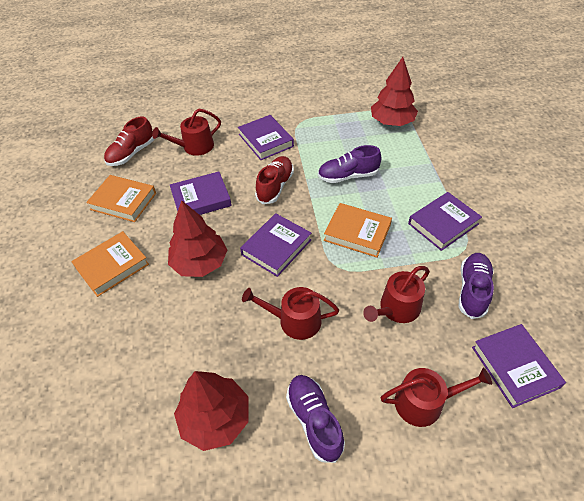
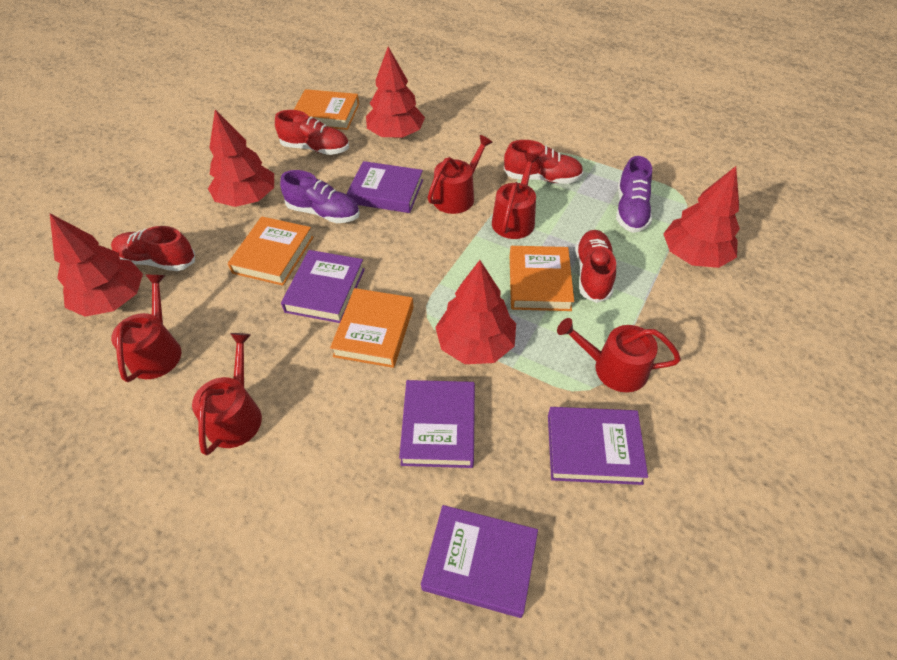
orange book: [71,231,149,297] [86,175,156,222] [324,203,392,258] = 3 -> [228,216,313,286] [294,89,359,130] [330,288,414,368] [510,246,574,311] = 4
purple shoe: [286,375,345,463] [318,145,381,183] [459,253,494,319] = 3 -> [280,170,360,223] [616,156,652,233] = 2
red shoe: [104,116,154,166] [255,156,294,204] = 2 -> [111,226,195,271] [275,110,349,155] [504,140,583,184] [575,230,616,303] = 4
red tree: [168,200,227,277] [174,371,248,451] [371,57,418,126] = 3 -> [50,214,143,317] [208,110,274,207] [366,47,425,138] [435,260,516,364] [663,166,740,268] = 5
red watering can: [152,109,221,156] [242,287,339,340] [363,266,430,323] [381,368,492,427] = 4 -> [111,275,181,382] [192,333,262,455] [427,135,493,214] [492,153,539,239] [557,318,681,392] = 5

